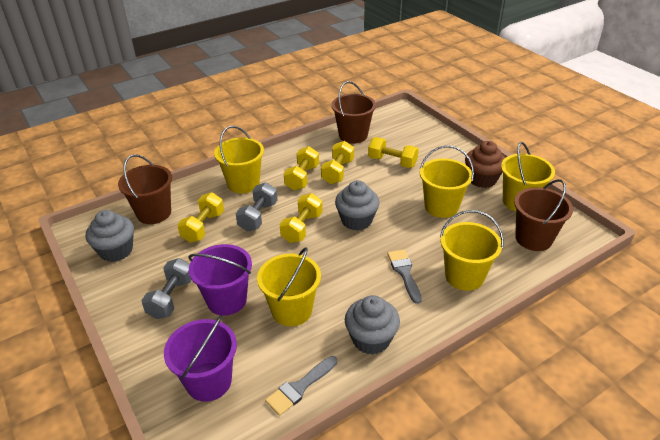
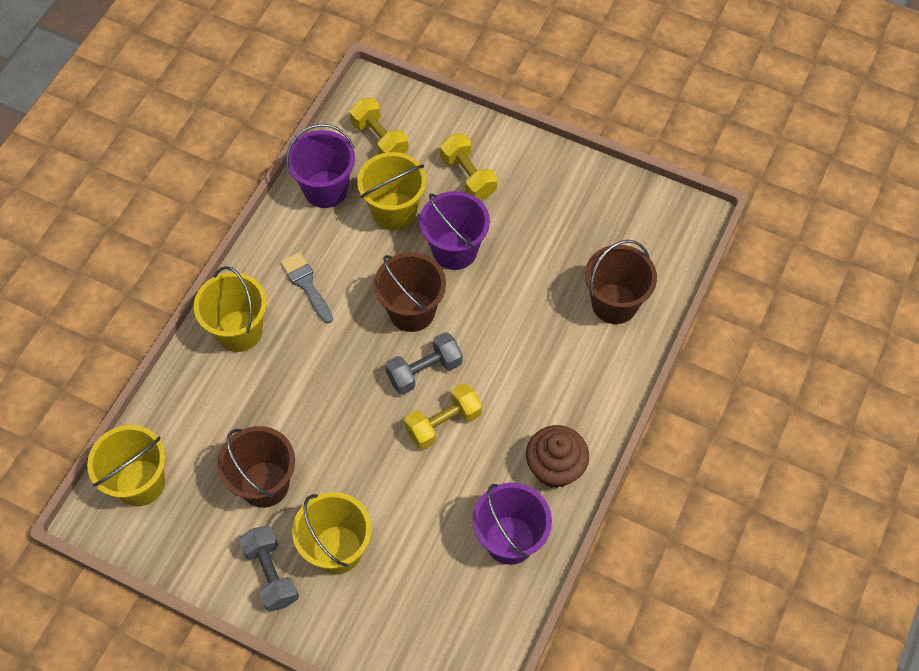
grey brush: [265,356,337,416] [387,249,422,304] = 2 -> [281,252,333,324] = 1
grey cupcake: [86,210,134,262] [335,180,380,231] [345,295,400,355] = 3 -> none = 0
purple bucket: [164,315,237,402] [189,244,252,316] = 2 -> [286,124,355,208] [420,191,490,270] [473,483,552,565] = 3
yellow bucket: [214,126,264,193] [257,247,321,326] [420,145,474,218] [440,210,504,291] [501,142,555,211] = 5 -> [87,425,166,506] [194,266,267,352] [292,492,372,574] [357,152,426,230] = 4
yellow dumbbell: [177,192,224,243] [280,193,323,243] [284,146,319,191] [321,141,354,184] [368,137,419,168] = 5 -> [349,98,409,155] [404,383,482,450] [440,134,497,200] = 3

